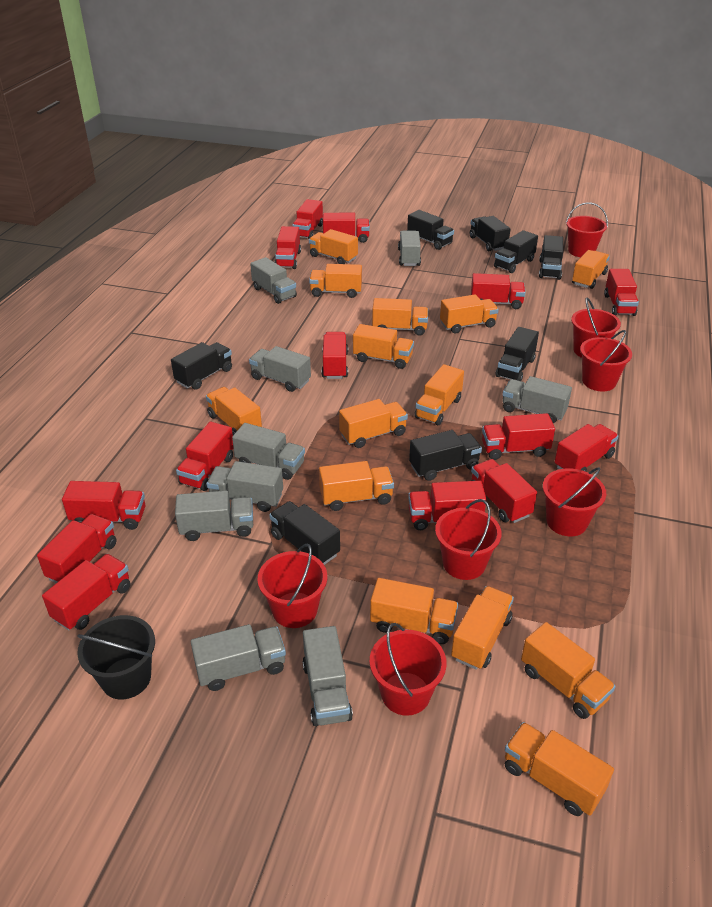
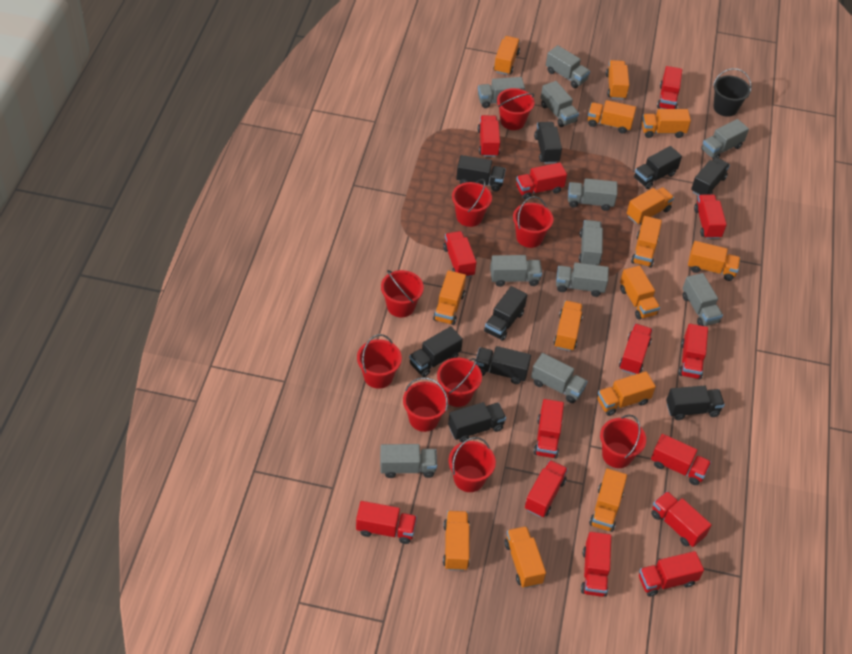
black truck: [171,342,232,390] [269,501,340,565] [407,210,454,250] [409,430,482,481] [470,216,510,251] [494,230,538,273] [496,327,539,381] [539,235,563,280] = 8 -> [409,326,463,377] [448,402,506,442] [456,155,506,191] [476,346,531,384] [484,286,527,341] [534,122,562,164] [634,146,682,189] [666,386,725,420] [691,157,730,195] = 9
grey truck: [175,491,253,541] [191,624,286,691] [207,461,283,512] [232,423,305,480] [249,346,311,392] [250,257,297,304] [302,626,353,726] [398,230,421,266] [502,376,572,423] = 9 -> [380,444,437,478] [478,77,525,108] [490,255,542,287] [531,353,588,403] [541,81,579,127] [546,45,590,88] [556,262,609,297] [568,178,617,211] [579,220,603,265] [682,273,723,326] [701,119,749,159] = 11
red bucket: [258,544,327,628] [370,623,447,716] [435,499,502,580] [543,467,606,536] [566,202,608,257] [571,297,621,358] [580,330,632,391] = 7 -> [357,334,402,389] [381,270,424,317] [403,377,449,432] [437,358,482,407] [449,437,496,492] [452,179,492,227] [497,88,534,130] [513,196,553,248] [600,415,646,468] = 9

